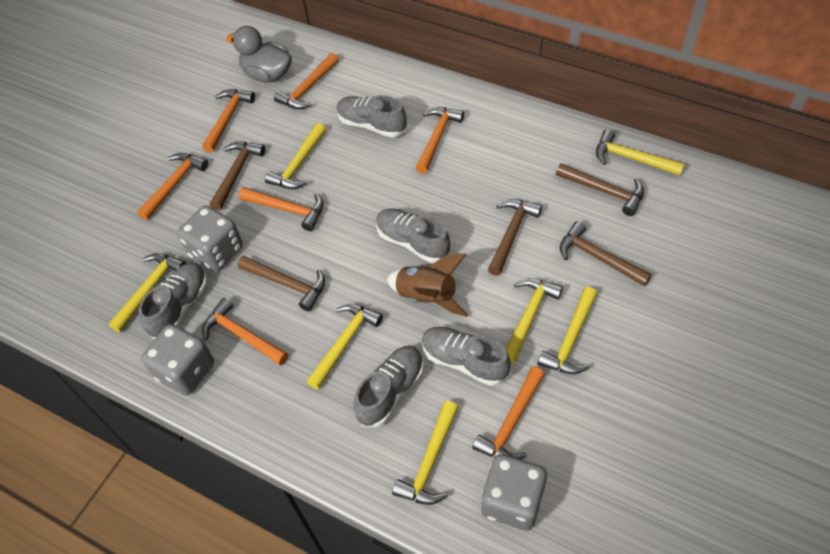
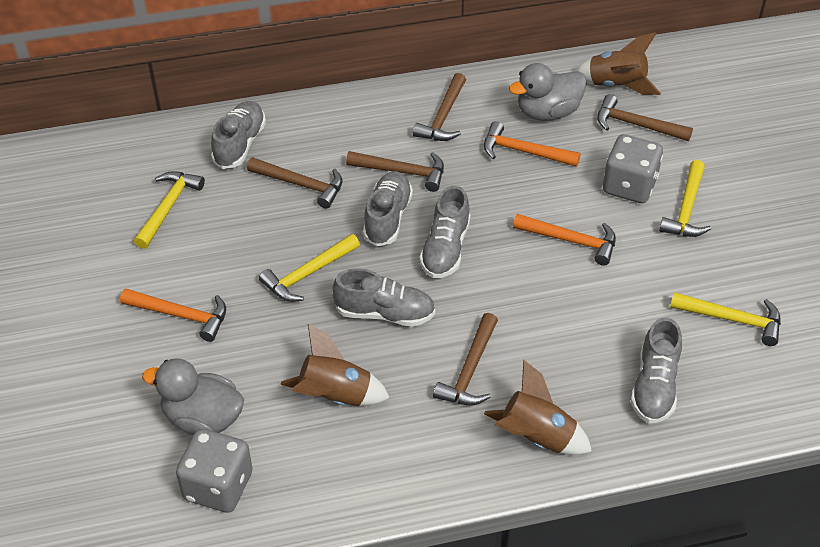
brown rocket: [387,253,468,317] = 1 -> [280,324,390,406] [484,360,592,455] [575,32,661,95] = 3
grey dice: [141,324,214,395] [177,206,242,271] [481,454,547,531] = 3 -> [176,429,252,512] [603,134,663,203] = 2
grey duck: [226,26,292,82] = 1 -> [142,358,244,435] [509,63,587,121] = 2
orange hammer: [137,153,208,220] [202,89,255,153] [202,298,289,366] [239,187,323,231] [274,53,339,109] [416,107,464,174] [472,367,545,460] = 7 -> [120,289,226,342] [484,121,580,167] [513,214,616,266] = 3
yellow hammer: [109,253,186,332] [265,123,326,189] [307,304,383,390] [392,401,459,505] [505,278,563,364] [538,287,597,374] [596,129,685,176] = 7 -> [134,171,205,249] [259,234,360,302] [659,160,711,237] [670,292,781,346] = 4

